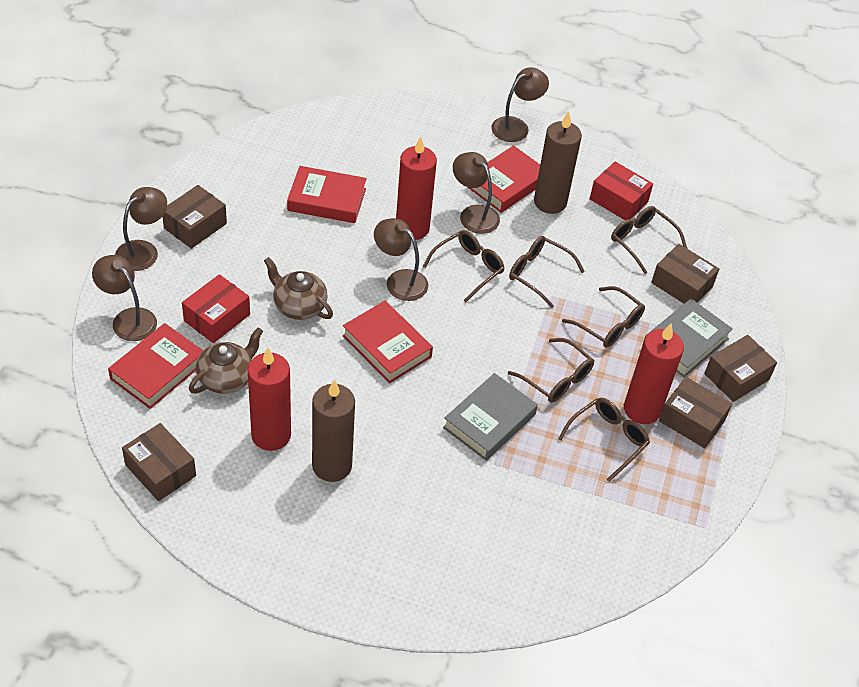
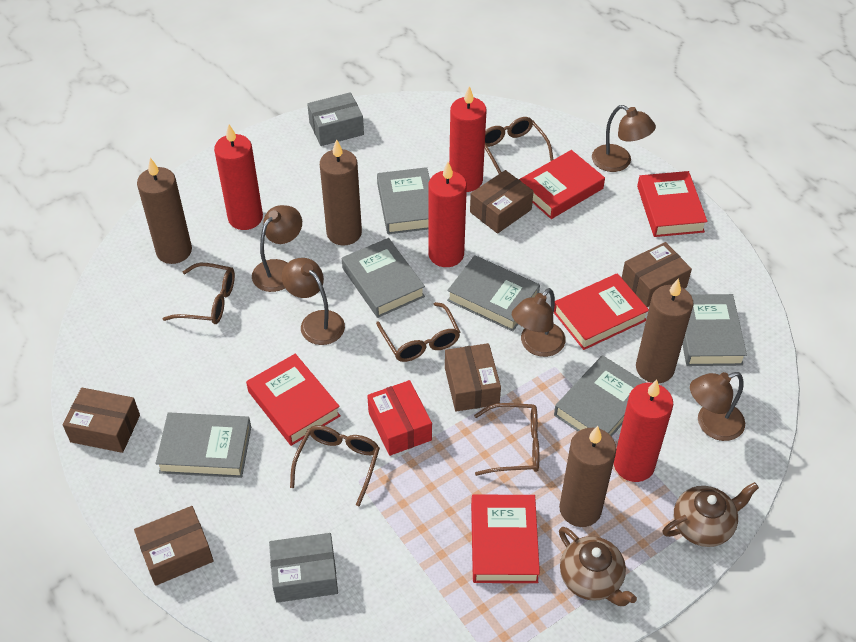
brown candle: [312,379,355,482] [534,111,582,214] = 2 -> [137,158,192,264] [320,139,362,245] [559,426,616,527] [636,278,694,383] = 4
brown glasses: [423,230,505,302] [508,338,594,403] [509,236,585,308] [558,398,650,482] [562,286,645,347] [611,206,687,274] = 6 -> [163,263,235,324] [290,425,380,506] [376,302,460,362] [474,403,539,476] [485,117,554,174] = 5
grey book: [443,373,538,461] [645,299,733,377] = 2 -> [155,412,251,478] [342,238,425,318] [377,167,430,234] [447,255,540,332] [554,355,646,437] [682,294,747,366] = 6
grey box: none = 0 -> [269,533,338,603] [307,92,364,146] = 2
red book: [108,323,203,409] [287,166,367,223] [342,301,433,383] [468,145,540,213] = 4 -> [246,354,341,446] [471,495,540,583] [519,150,605,219] [554,273,649,350] [637,171,708,237] = 5
red box: [182,274,250,343] [590,162,653,220] = 2 -> [367,380,432,456] = 1
red candle: [248,348,291,451] [396,136,437,240] [624,323,684,424] = 3 -> [214,124,263,230] [428,162,467,267] [449,86,486,192] [614,379,674,482] = 4

